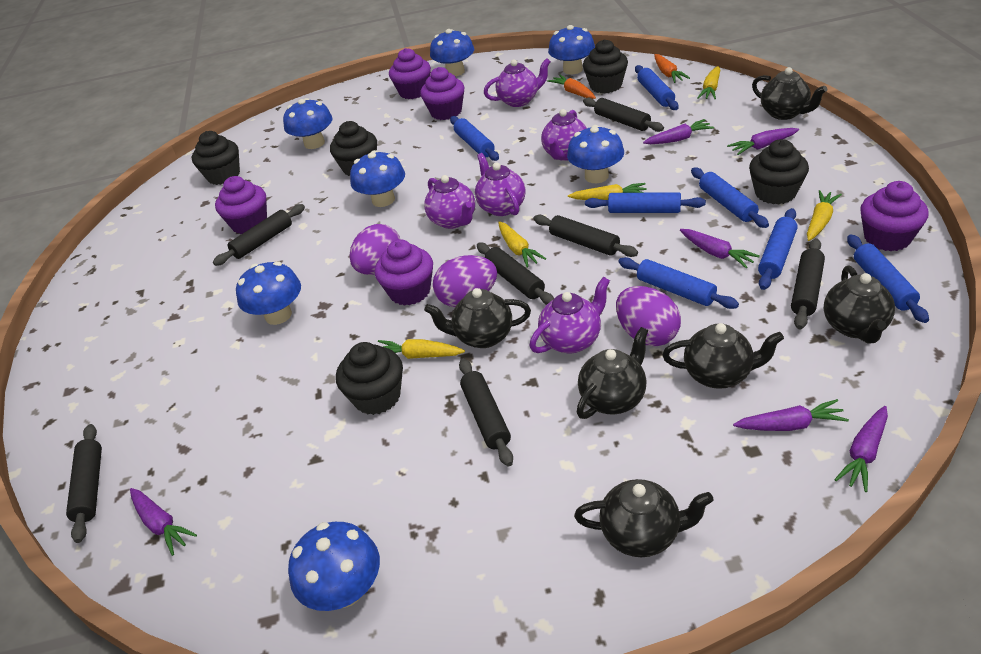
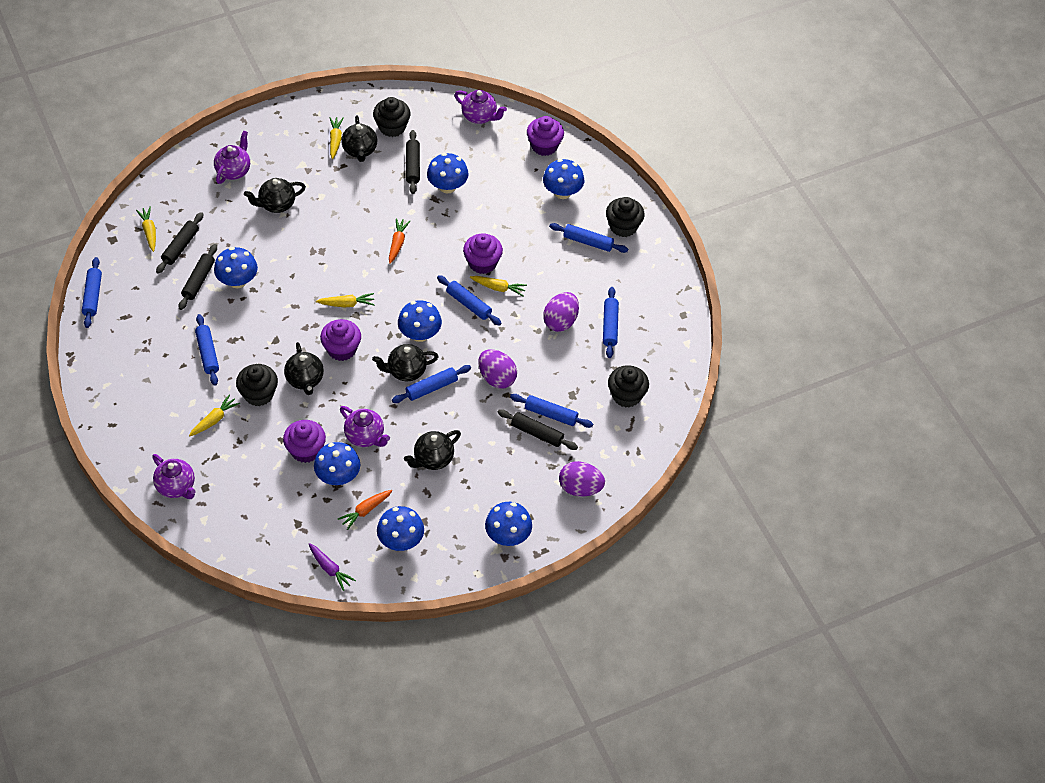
black cupcake: [192,131,240,185] [330,121,377,176] [336,342,403,415] [583,39,628,94] [749,139,809,205] = 5 -> [236,364,278,406] [373,97,410,137] [606,197,645,237] [608,365,649,408] = 4
black rolling pin: [66,424,102,543] [213,204,305,266] [459,358,513,467] [477,242,554,305] [533,215,638,257] [583,98,664,132] [791,238,825,329] = 7 -> [156,212,203,274] [179,244,217,310] [406,130,420,194] [497,409,578,450] = 4
black teapot: [424,288,531,348] [574,479,713,557] [577,327,648,419] [662,323,784,389] [752,67,827,120] [824,265,895,344] = 6 -> [244,178,306,213] [284,342,324,395] [341,116,377,162] [372,344,439,381] [404,430,461,470] = 5
purple carrot: [130,488,197,556] [643,119,714,144] [680,229,760,268] [727,128,799,155] [733,399,849,431] [834,406,888,492] = 6 -> [309,543,356,591] = 1
purple cupcake: [215,176,267,234] [375,239,433,306] [389,48,431,99] [420,67,465,120] [860,181,929,251] = 5 -> [283,420,326,463] [320,319,361,361] [463,233,503,274] [527,116,564,156] = 4
purple teapot: [424,175,475,229] [475,153,526,216] [484,59,551,107] [529,277,610,354] [541,109,587,161] = 5 -> [152,454,196,499] [214,131,250,184] [340,406,390,447] [454,90,507,124] = 4

